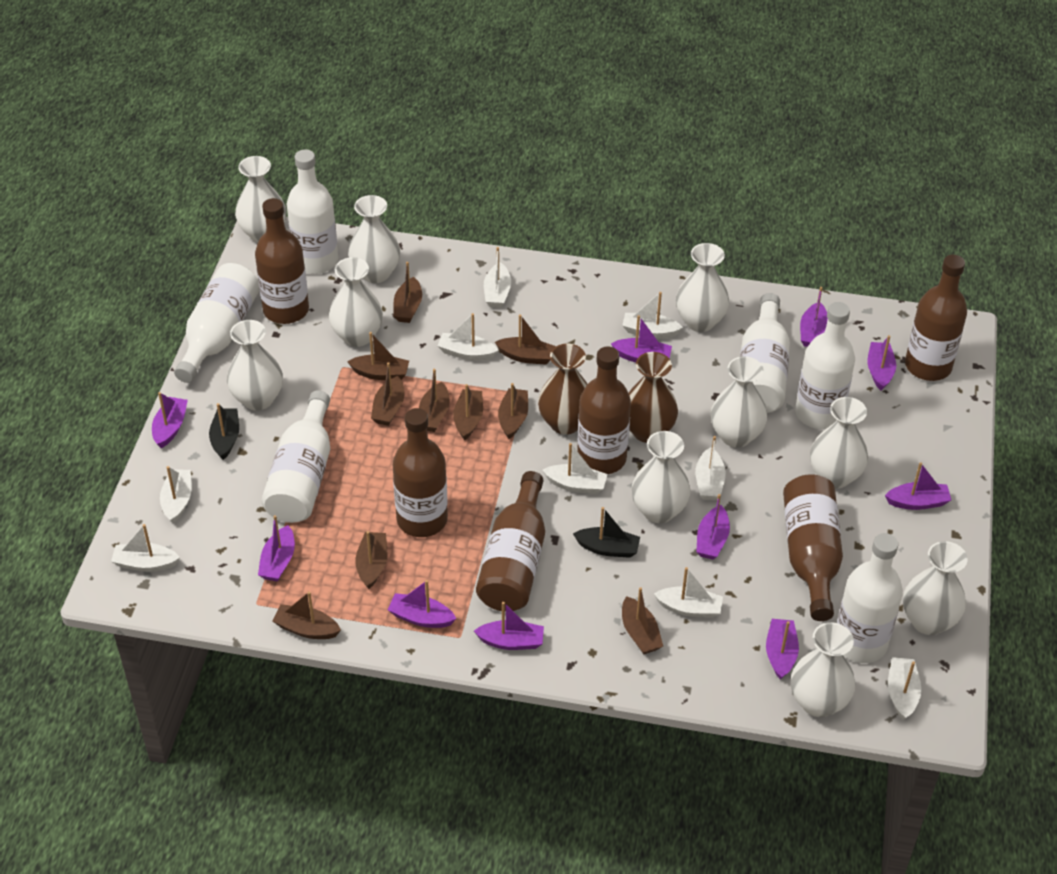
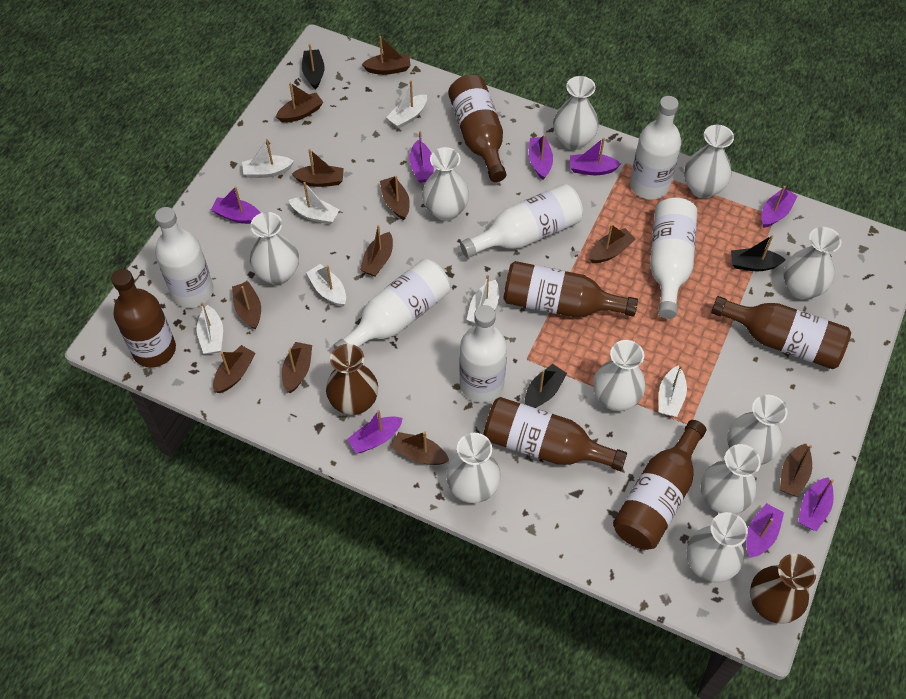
black boat: [209,403,239,460] [573,507,640,558] = 2 -> [302,44,325,89] [524,364,567,408] [731,235,786,271] = 3
brown boat: [272,591,341,639] [347,332,409,380] [356,531,388,589] [371,362,404,426] [394,262,422,323] [419,369,450,432] [453,384,483,440] [495,314,556,365] [498,383,528,439] [622,587,663,654] = 10 -> [213,345,256,393] [232,282,261,330] [276,83,323,123] [282,342,312,393] [292,149,344,187] [360,225,393,276] [362,36,411,75] [380,176,410,220] [391,431,449,465] [589,224,636,263] [780,444,812,497] = 11
purple boat: [152,392,188,448] [258,515,295,582] [388,580,456,628] [474,602,544,650] [611,315,672,363] [696,494,730,560] [766,619,799,680] [800,287,828,347] [867,335,896,391] [885,462,951,510] = 10 -> [211,186,261,224] [347,410,403,454] [409,131,434,183] [529,135,553,180] [570,138,621,175] [746,503,784,558] [761,186,798,228] [798,477,834,531] = 8
white boat: [111,524,180,572] [160,466,191,523] [438,313,498,361] [484,247,511,308] [543,443,608,494] [622,292,683,339] [654,567,723,618] [695,436,726,500] [888,657,922,720] = 9 -> [197,302,223,354] [242,139,294,178] [289,182,340,225] [306,264,346,307] [386,80,427,129] [466,275,499,324] [659,365,687,417] = 7

